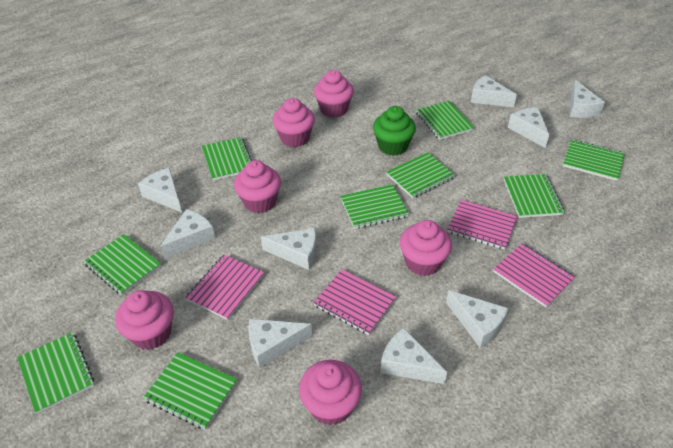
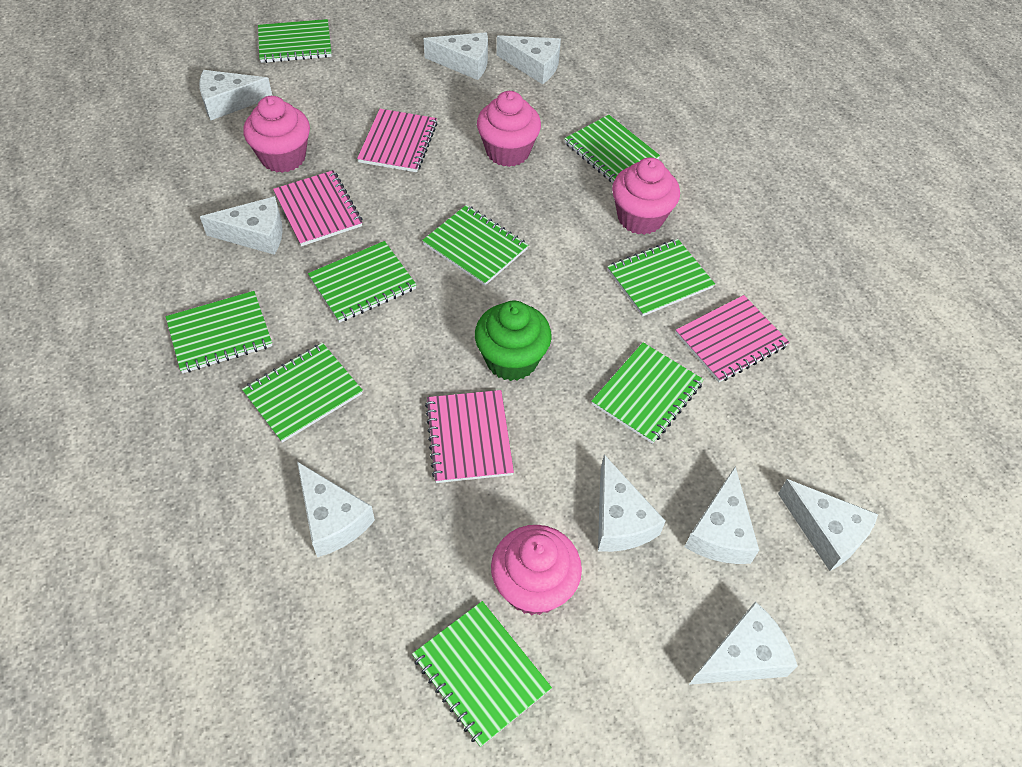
pink cupcake: [115,290,174,350] [234,160,281,213] [273,98,315,147] [299,360,362,425] [314,70,354,118] [400,220,452,276] = 6 -> [243,96,310,173] [477,91,541,167] [491,525,582,615] [612,157,680,235] = 4

